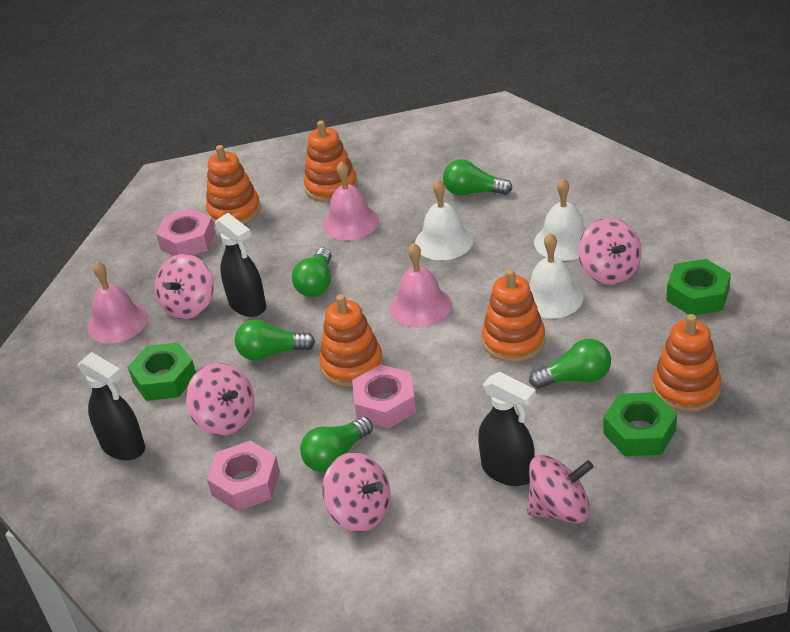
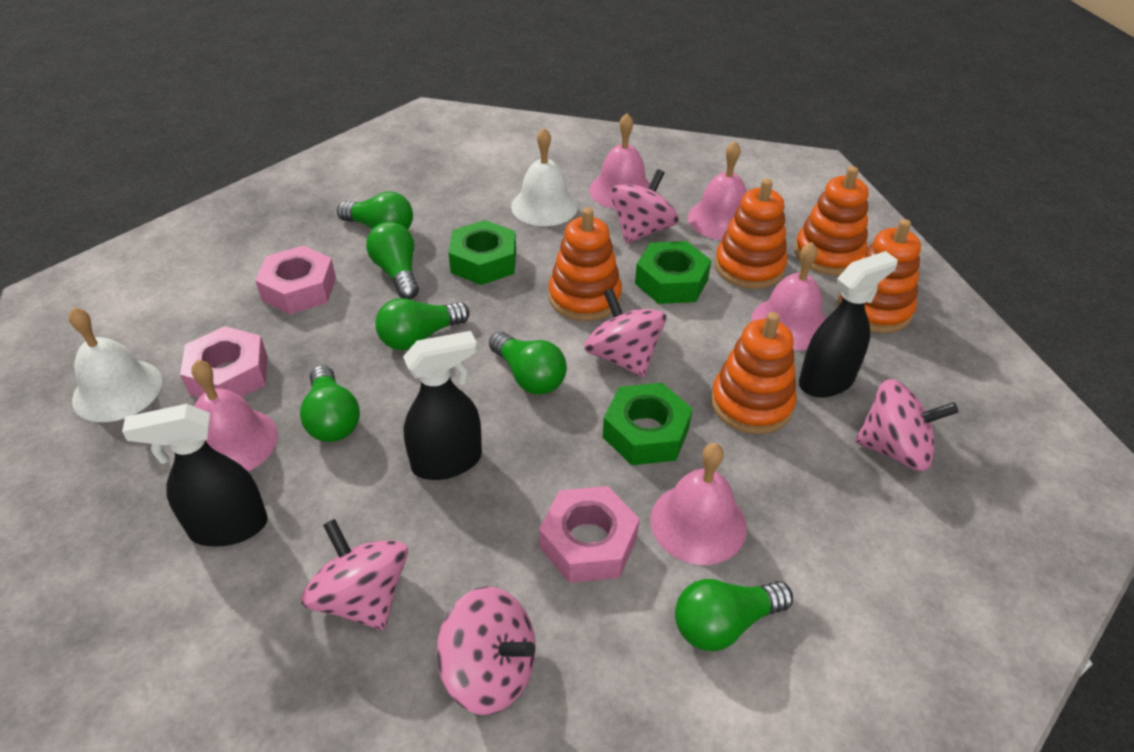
green light bulb: [235,320,315,361] [292,247,331,297] [300,417,373,472] [443,159,513,196] [529,339,611,389] = 5 -> [300,365,360,442] [337,191,413,230] [366,222,419,299] [375,298,470,350] [489,332,567,395] [675,579,793,651] = 6
pink bell: [87,261,148,344] [323,161,379,241] [390,243,452,328] = 3 -> [191,360,278,472] [589,113,650,209] [650,443,747,565] [688,141,747,240] [751,242,826,351] = 5
white bell: [415,179,474,260] [529,233,583,319] [534,178,586,261] = 3 -> [69,307,162,422] [511,128,578,226] = 2

